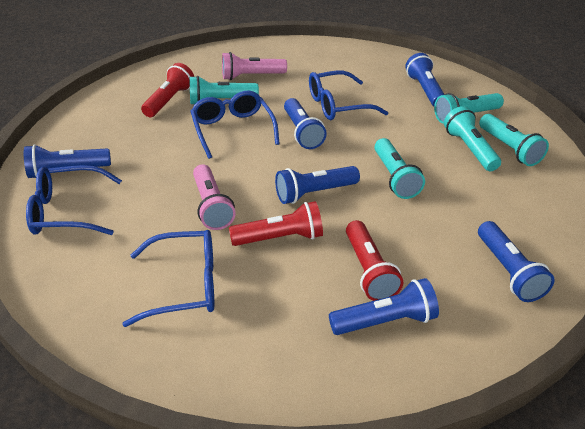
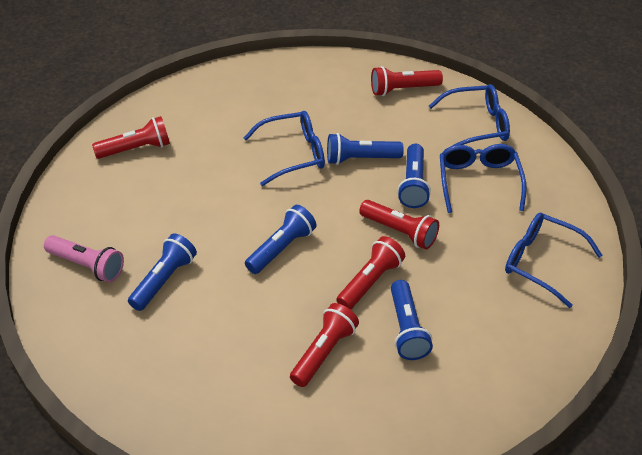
blue flashlight: [24,145,111,178] [275,166,360,204] [284,98,327,149] [329,278,439,335] [405,53,445,106] [478,221,555,302] = 6 -> [128,233,197,311] [245,205,317,274] [327,133,404,165] [391,280,433,360] [397,144,431,208] = 5
pink flashlight: [193,164,236,230] [222,52,287,80] = 2 -> [44,235,124,282] = 1
red flashlight: [141,63,194,117] [229,201,323,246] [346,220,403,301] = 3 -> [92,116,170,159] [290,303,359,387] [336,236,405,310] [359,200,439,250] [371,66,443,96] = 5
turquoise flashlight: [190,76,259,104] [374,138,425,199] [434,93,504,124] [444,106,501,171] [479,114,549,166] = 5 -> none = 0

